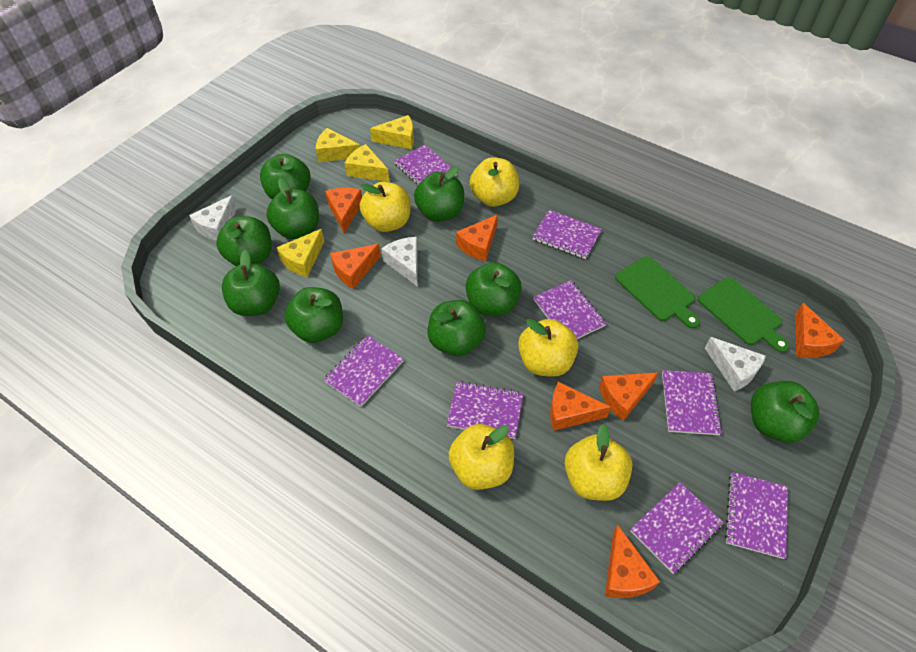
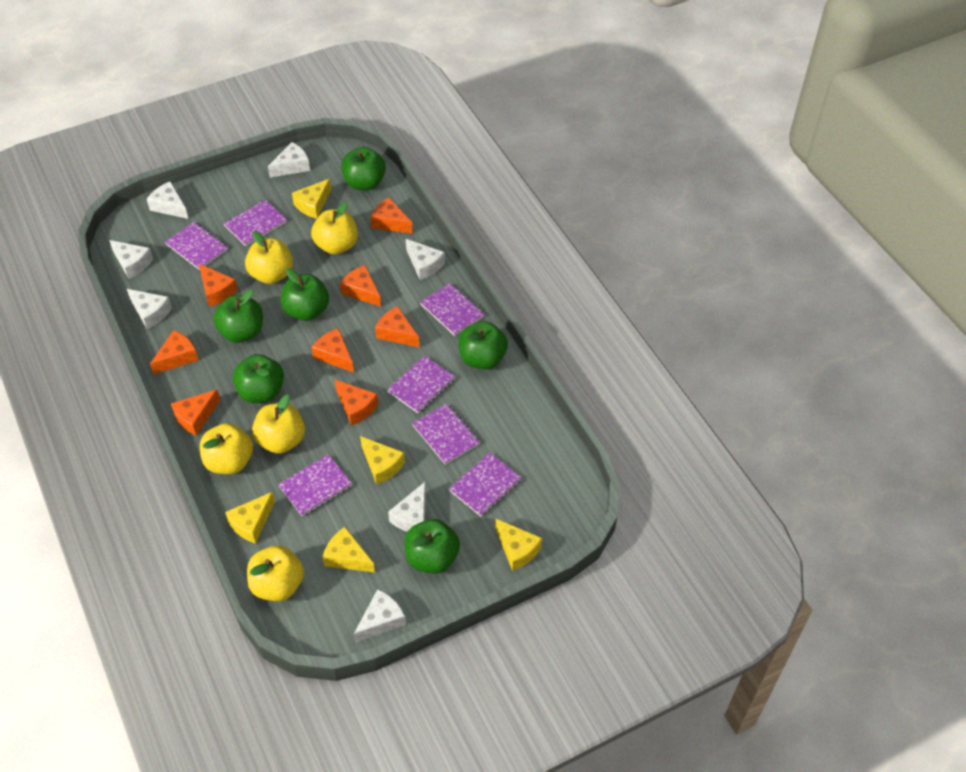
green apple: [216,216,272,266] [222,250,280,316] [260,154,311,199] [266,178,319,239] [284,287,343,343] [414,166,464,222] [427,300,486,356] [465,262,522,316] [751,381,819,443] = 9 -> [213,290,263,343] [232,354,284,403] [281,268,329,321] [341,147,386,190] [404,519,460,574] [458,321,508,369] = 6
green cutting board: [615,256,700,329] [698,277,790,353] = 2 -> none = 0
orange cheese: [325,188,362,234] [330,244,381,289] [456,214,498,261] [550,382,611,431] [599,372,658,421] [605,524,660,598] [795,303,844,358] = 7 -> [150,330,198,374] [171,389,220,435] [199,264,238,307] [311,328,354,373] [334,379,378,426] [340,265,381,307] [370,198,413,234] [375,306,419,347] = 8
purple notebook: [323,335,404,407] [394,145,457,184] [446,381,524,439] [532,210,602,259] [533,280,607,339] [630,483,724,574] [662,370,722,435] [725,472,788,559] = 8 -> [165,222,228,270] [223,200,287,246] [278,454,352,516] [387,356,455,413] [412,403,480,465] [420,283,485,336] [449,453,522,516] = 7
white cheese: [189,195,237,241] [381,237,418,287] [705,337,766,392] = 3 -> [109,240,153,279] [127,289,172,329] [147,181,188,219] [268,142,310,178] [354,589,406,643] [388,482,426,532] [406,239,445,280] = 7
yellow cheese: [276,229,324,277] [316,128,360,162] [345,144,389,182] [370,115,414,149] = 4 -> [225,492,275,544] [292,179,331,219] [322,527,375,572] [360,436,405,485] [495,519,542,571] = 5

